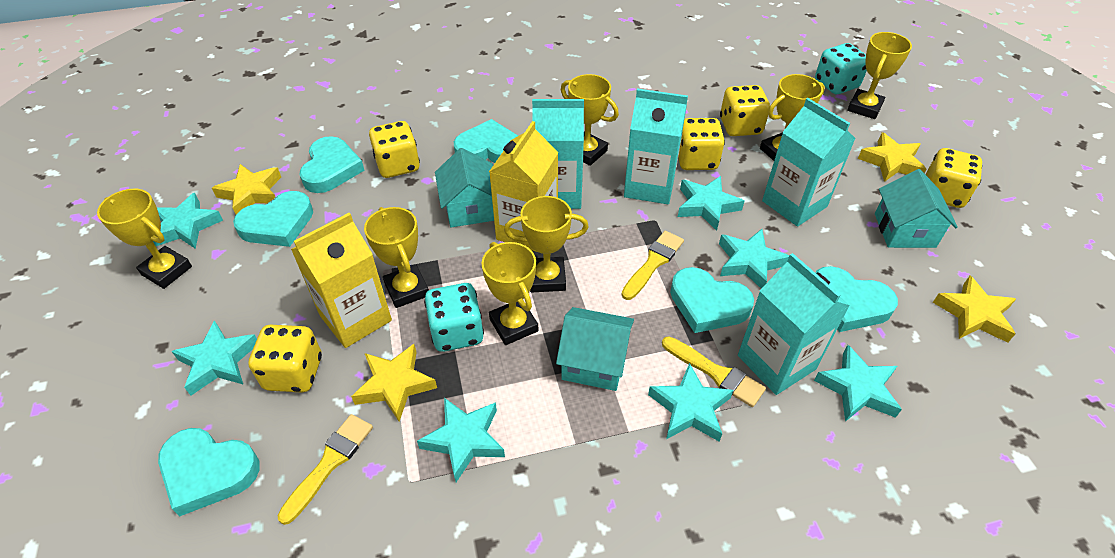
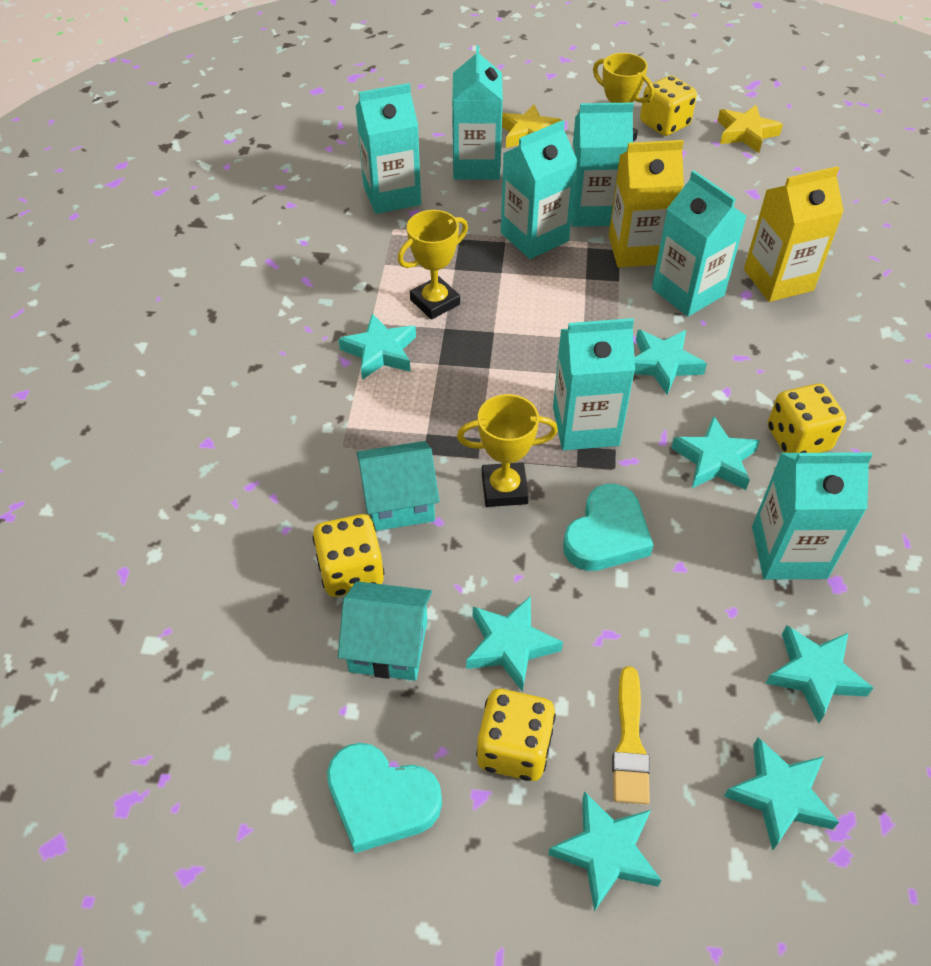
turquoise carton: [532,99,584,209] [624,89,688,204] [738,253,850,395] [762,98,856,227] = 4 -> [355,83,421,214] [452,45,503,180] [501,120,578,259] [553,318,635,451] [571,102,634,227] [652,170,747,317] [752,452,873,579] = 7
turquoise dice: [424,283,484,352] [815,43,867,94] = 2 -> none = 0
turquoise heart: [158,428,260,516] [233,191,313,247] [300,136,365,193] [454,119,518,163] [670,267,754,333] [815,266,898,332] = 6 -> [327,743,442,853] [563,484,653,571] = 2
turquoise house: [435,148,494,227] [556,307,634,391] [875,169,958,248] = 3 -> [338,581,432,681] [357,441,440,531] = 2
yellow brush: [277,414,373,525] [621,231,684,300] [662,337,766,407] = 3 -> [612,666,650,805] = 1
yellow dice: [248,325,322,393] [369,121,420,178] [678,118,725,170] [720,85,770,136] [926,148,982,208] = 5 -> [312,514,384,597] [476,689,556,781] [640,76,697,136] [768,384,846,453] = 4
yellow star: [212,164,281,214] [351,344,437,422] [858,132,926,182] [933,276,1016,343] = 4 -> [502,104,562,148] [717,105,783,153] = 2
yellow trophy: [97,189,192,289] [364,207,429,308] [481,242,539,345] [504,196,589,292] [561,74,619,166] [760,74,825,161] [847,32,912,119] = 7 -> [398,210,468,320] [457,394,558,507] [593,53,654,142] = 3

